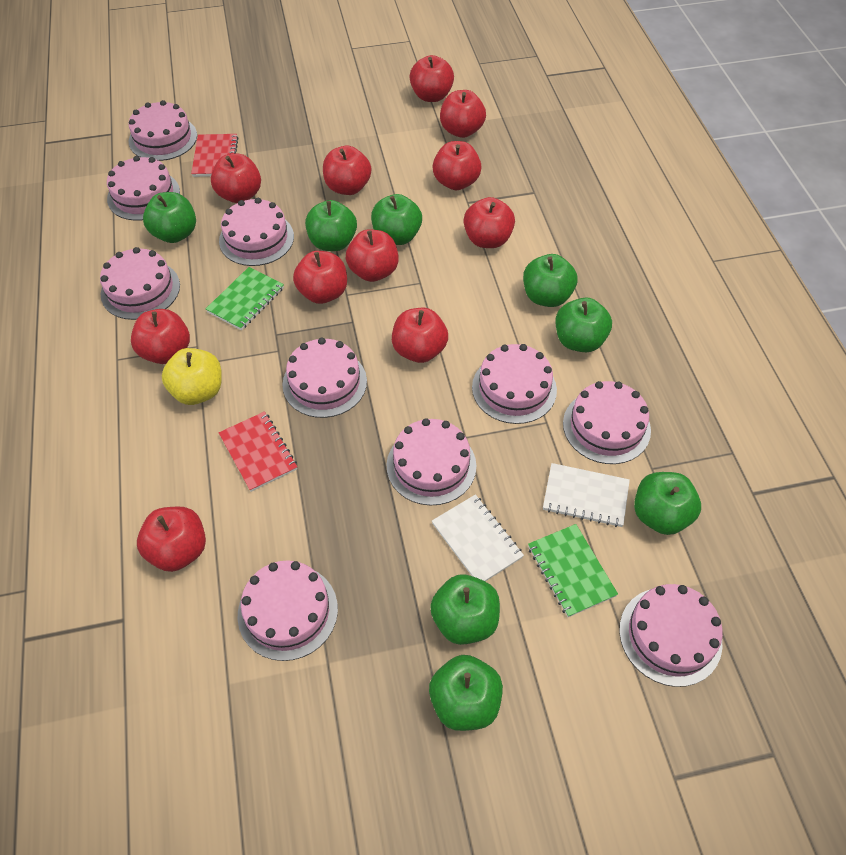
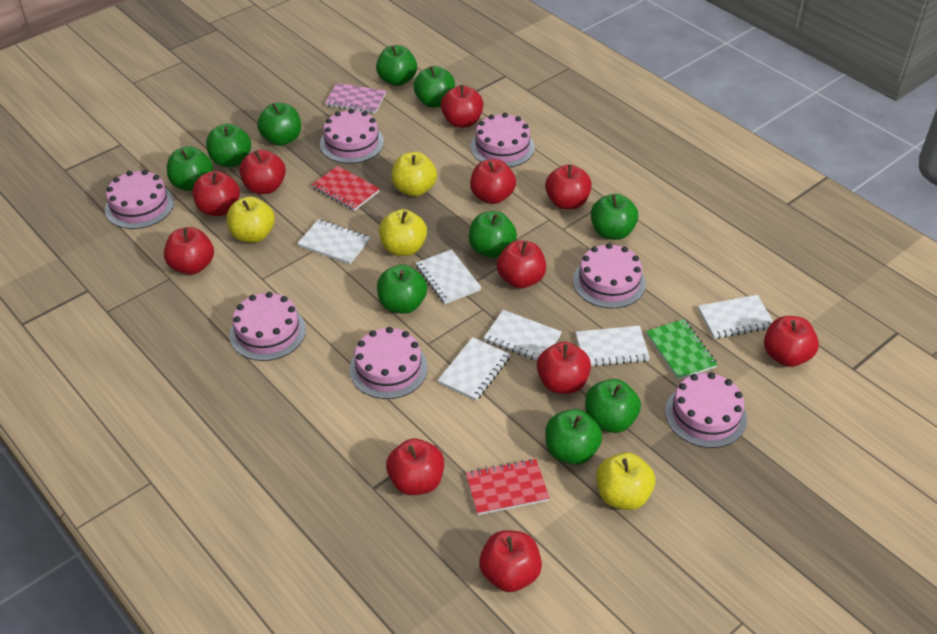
green apple: [143,192,196,243] [305,200,357,251] [371,194,422,245] [429,655,503,731] [430,574,500,645] [523,254,577,307] [555,297,612,352] [634,472,701,535] = 8 -> [167,146,213,191] [206,124,251,167] [257,103,301,146] [376,45,417,86] [377,265,427,314] [413,66,455,108] [469,211,517,258] [545,409,602,465] [585,379,641,433] [591,194,638,240] = 10
green notebook: [206,267,284,330] [528,524,618,617] = 2 -> [646,319,718,380] = 1
pink cake: [100,247,180,320] [107,156,180,221] [129,100,197,161] [219,198,294,266] [238,561,338,661] [282,338,367,418] [387,418,476,505] [472,344,557,424] [563,381,651,464] [619,584,723,687] = 10 -> [105,170,174,229] [229,292,306,361] [320,109,384,164] [350,327,428,399] [470,113,535,167] [573,243,646,308] [665,372,747,448] = 7
pink notebook: none = 0 -> [325,83,386,114] = 1
white notebook: [432,495,524,581] [543,463,630,527] = 2 -> [297,219,370,265] [416,249,482,304] [437,337,511,401] [484,310,562,361] [576,326,650,367] [698,295,773,339] = 6
yellow apple: [162,348,222,405] = 1 -> [227,196,275,243] [379,209,427,256] [392,152,437,197] [596,452,655,510] = 4

